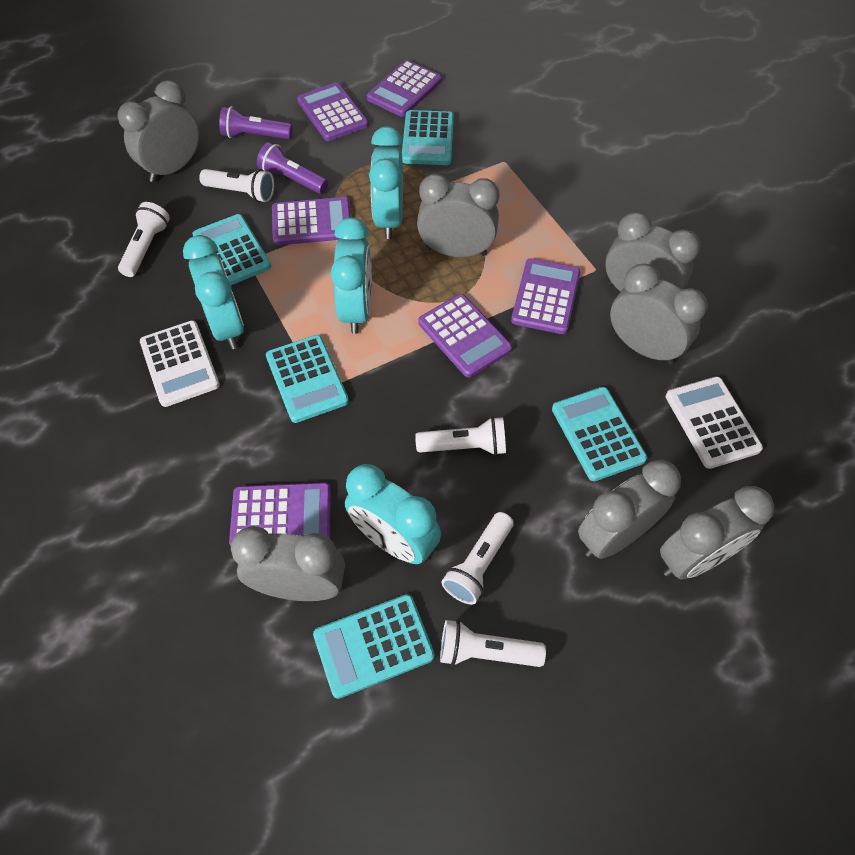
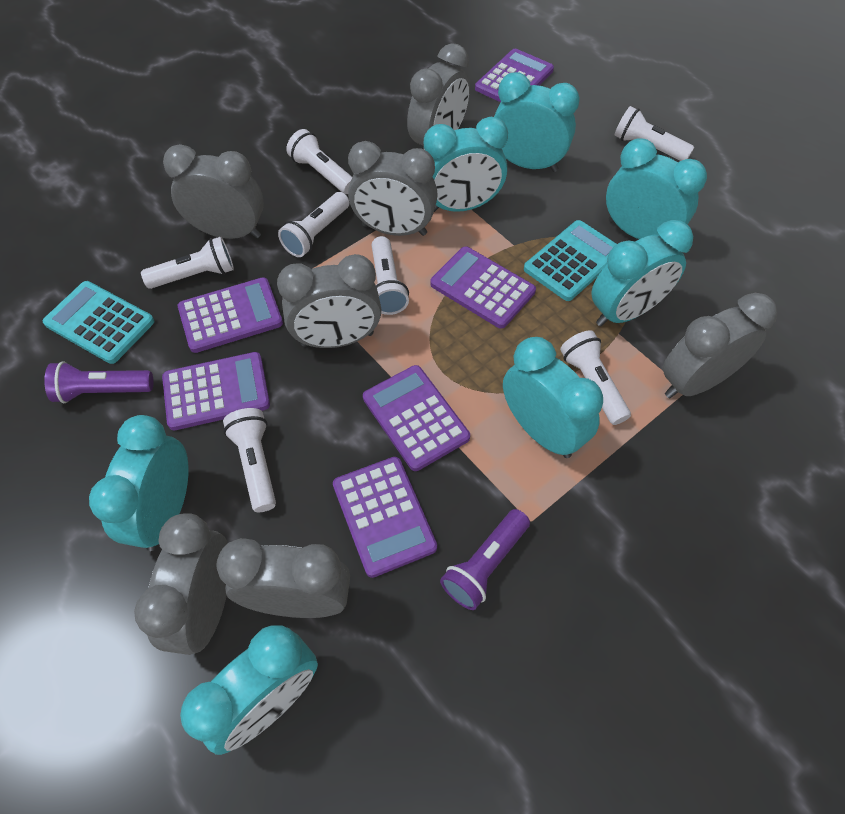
turquoise calculator: [192,214,271,285] [266,335,349,423] [313,594,435,699] [402,110,454,165] [552,387,647,481] = 5 -> [43,281,154,364] [524,220,617,301] = 2
turquoise clock: [183,235,244,349] [331,217,372,334] [345,464,441,564] [369,126,403,239] = 4 -> [89,415,188,551] [180,625,318,755] [424,117,508,212] [494,72,580,172] [503,337,603,458] [591,220,693,326] [606,139,707,239] = 7
white calculator: [140,320,220,407] [666,377,763,469] = 2 -> none = 0
white flashlight: [118,202,170,277] [199,169,274,202] [415,417,506,456] [440,620,546,667] [442,512,514,605] = 5 -> [141,237,234,289] [223,408,276,512] [278,192,350,257] [286,129,352,194] [372,236,409,315] [560,330,631,425] [615,106,694,161] = 7

